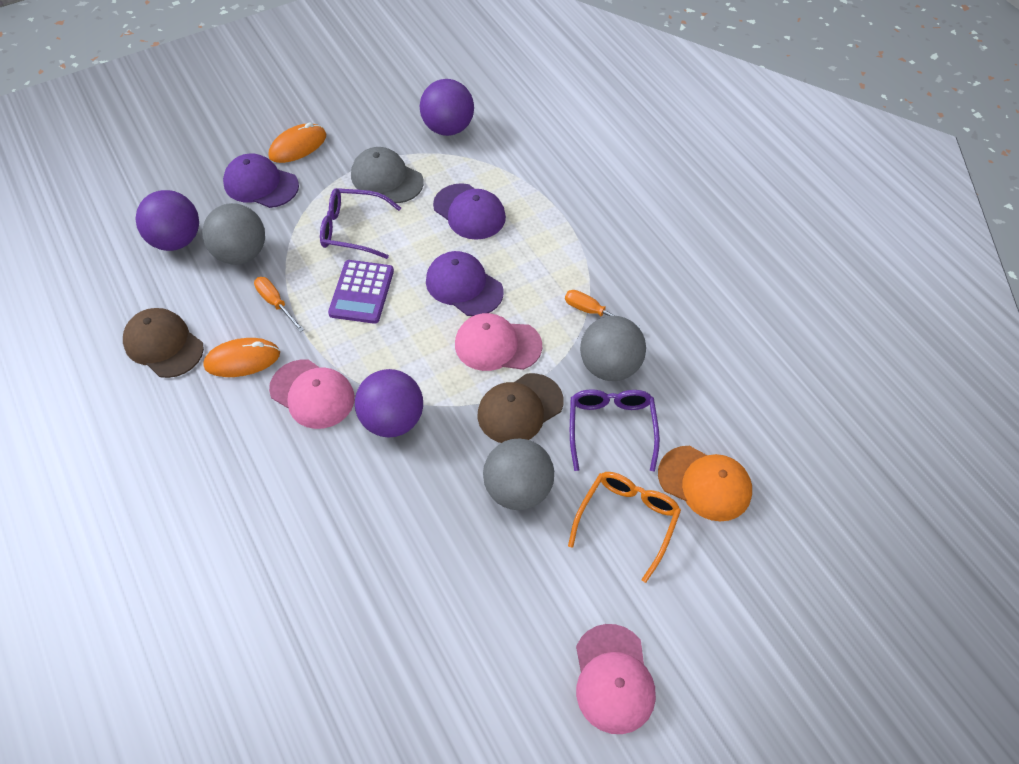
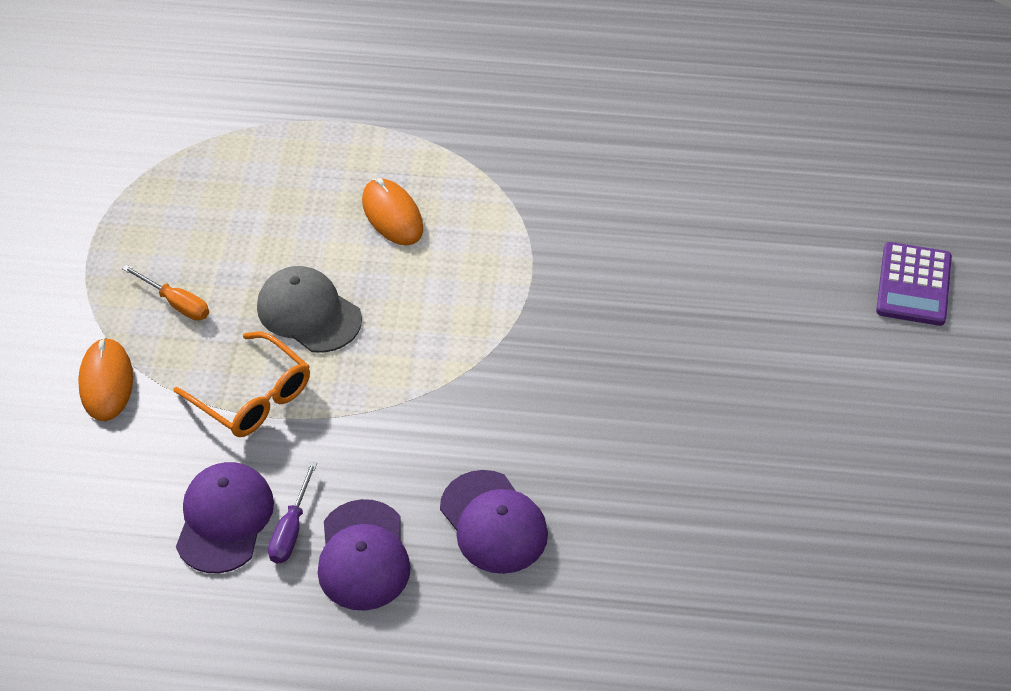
brown cap: [123,308,204,378] [478,373,563,443] = 2 -> none = 0
grey ball: [202,203,265,265] [483,438,554,510] [580,316,646,381] = 3 -> none = 0
orange cap: [658,446,752,521] = 1 -> none = 0
orange screwdriver: [254,277,304,332] [565,290,641,329] = 2 -> [122,265,209,321] = 1
pink cap: [269,360,355,429] [455,313,542,371] [576,624,656,734] = 3 -> none = 0
purple ball: [135,190,199,251] [355,369,423,438] [420,79,474,136] = 3 -> none = 0
purple glasses: [320,188,401,259] [570,389,660,471] = 2 -> none = 0
purple screwdriver: none = 0 -> [268,462,317,563] = 1

